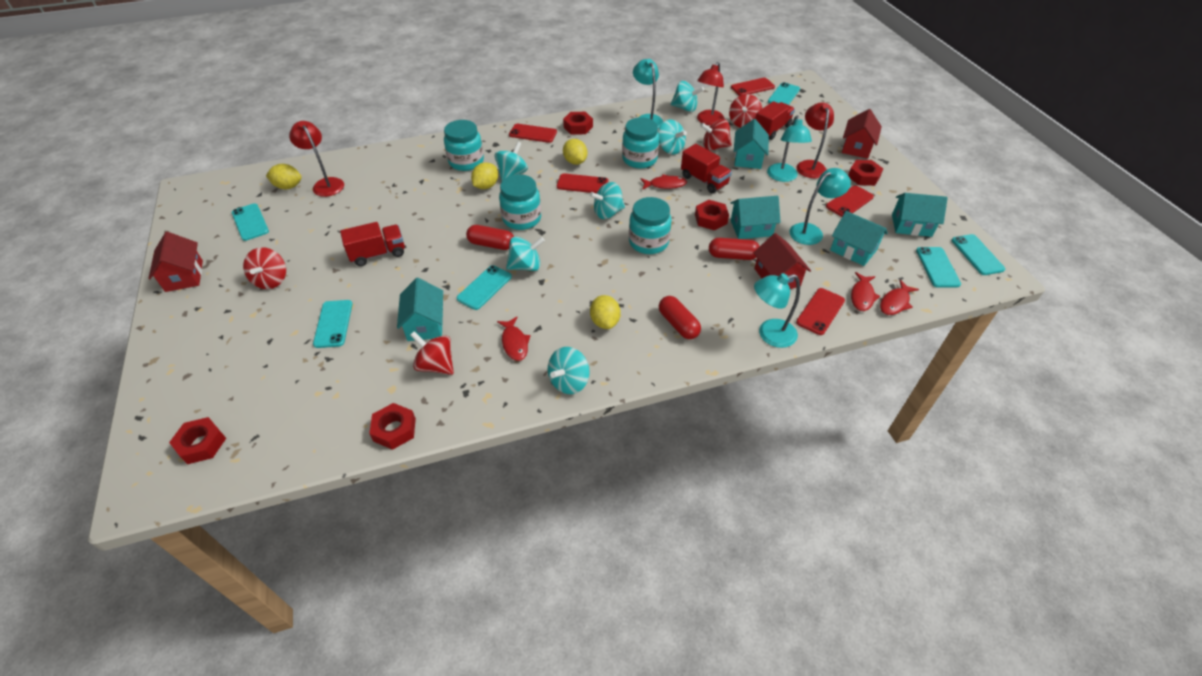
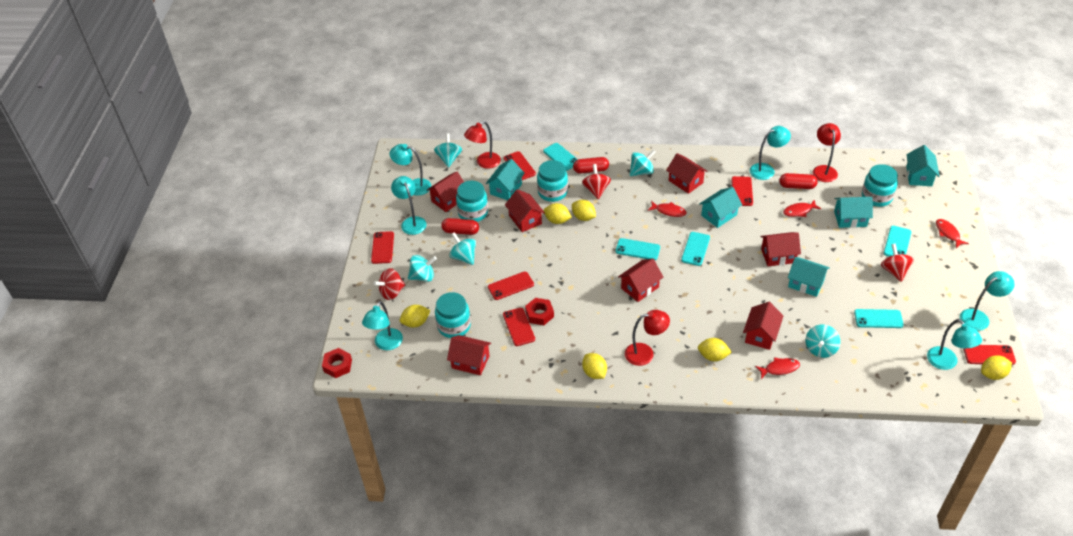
red house: [148,232,203,292] [753,233,811,289] [842,109,882,159] = 3 -> [427,172,464,212] [447,335,491,375] [505,189,545,232] [618,258,664,302] [666,153,708,194] [743,302,783,350] [760,232,801,266] = 7
red nut: [169,417,226,464] [369,403,416,450] [563,112,593,135] [695,200,729,231] [848,160,883,186] = 5 -> [322,348,352,378] [525,298,554,325] = 2
red phone: [509,124,557,143] [557,173,608,193] [731,78,775,96] [796,288,845,335] [826,185,874,217] = 5 -> [371,231,394,264] [488,271,534,300] [503,308,535,346] [504,151,536,180] [731,176,753,206] [963,345,1016,365] = 6
red spinning top: [243,247,286,289] [410,331,454,375] [700,119,732,151] [729,94,762,128] = 4 -> [373,268,405,300] [582,164,611,199] [881,243,914,282] = 3
red truck: [340,222,405,266] [681,144,732,193] [755,101,795,140] = 3 -> none = 0
turquoise lamp: [633,59,663,128] [754,273,800,348] [767,115,812,182] [789,168,851,245] = 4 -> [362,301,403,350] [390,144,431,196] [391,176,427,235] [750,126,791,180] [927,319,982,370] [960,271,1015,331] = 6
turquoise phone: [232,203,269,241] [313,300,353,348] [457,265,512,310] [768,82,800,105] [916,247,961,288] [952,234,1005,275] = 6 -> [543,143,578,171] [616,238,660,260] [681,232,710,266] [854,309,904,328] [884,226,911,256] = 5
turquoise spinning top: [495,141,528,181] [506,237,545,271] [548,347,590,394] [589,182,625,219] [658,120,687,154] [671,81,704,112] = 6 -> [408,255,437,282] [434,133,462,167] [449,232,476,265] [630,150,656,176] [805,325,840,358] = 5
yellow lemon: [266,164,302,189] [471,162,498,189] [563,139,587,165] [590,295,621,329] = 4 -> [400,305,431,328] [544,203,572,224] [572,200,596,221] [582,353,607,379] [698,338,732,361] [981,355,1012,380] = 6

